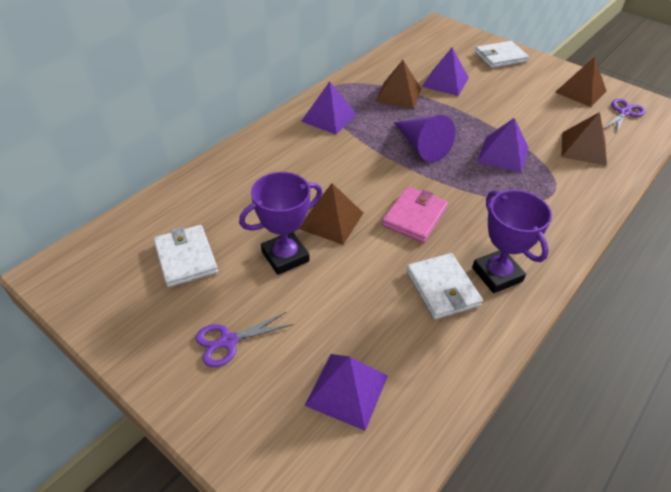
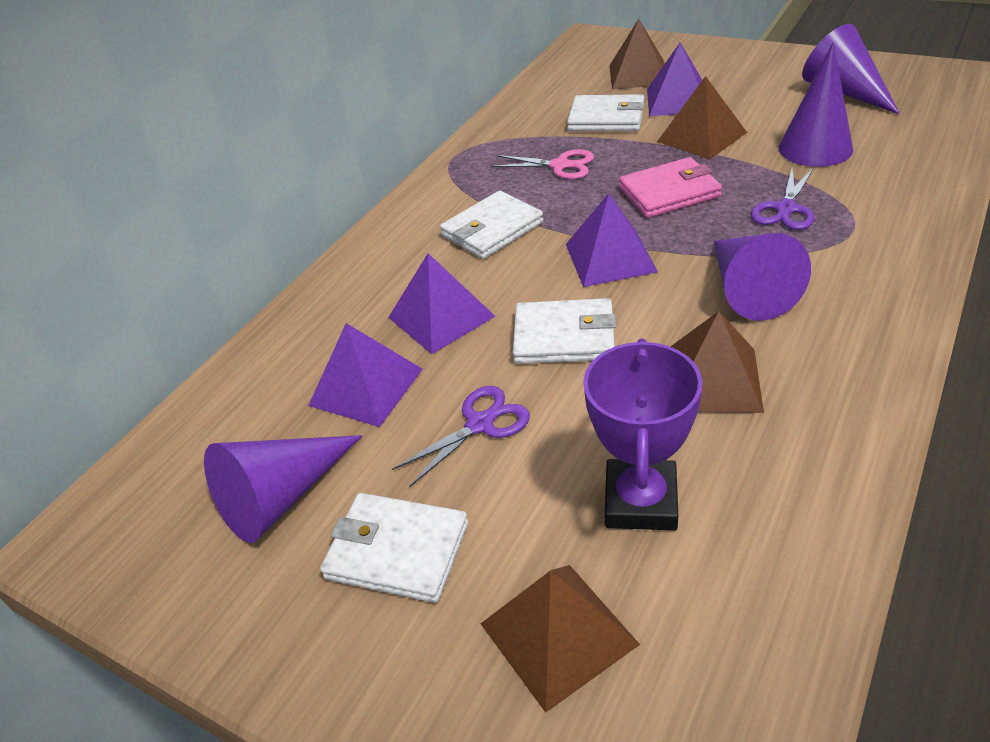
pink scissors: none = 0 -> [491,149,594,179] = 1
purple cone: [394,115,455,162] = 1 -> [204,435,362,543] [714,233,811,321] [779,42,853,167] [802,24,900,115] = 4
purple trophy: [239,172,322,275] [472,190,552,293] = 2 -> [583,339,703,530] = 1
white wallet: [153,225,218,288] [406,253,483,320] [475,41,529,68] = 3 -> [320,493,468,603] [440,190,544,259] [513,298,616,364] [567,94,645,131] = 4

